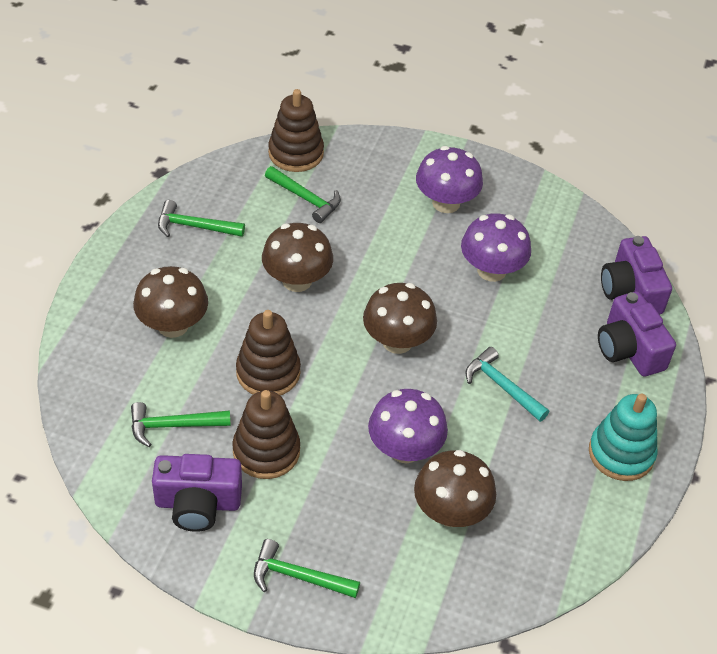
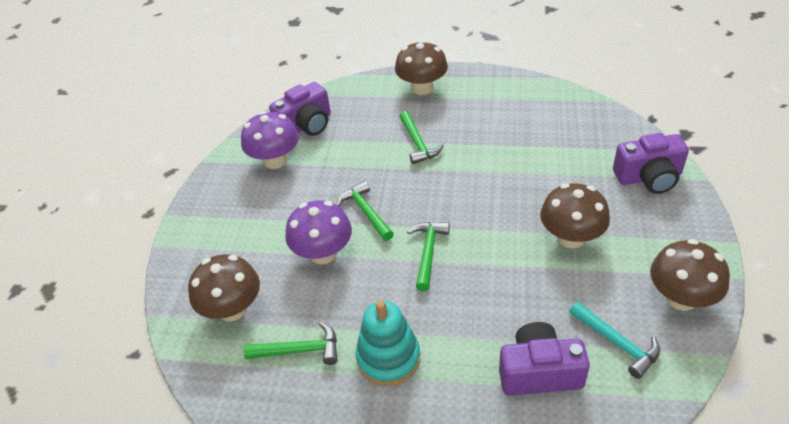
brown stacking toy: [232,390,300,479] [236,310,301,396] [268,89,324,172] = 3 -> none = 0
purple mushroom: [368,389,448,463] [416,146,483,213] [461,213,531,282] = 3 -> [241,111,299,169] [285,200,352,264] = 2

